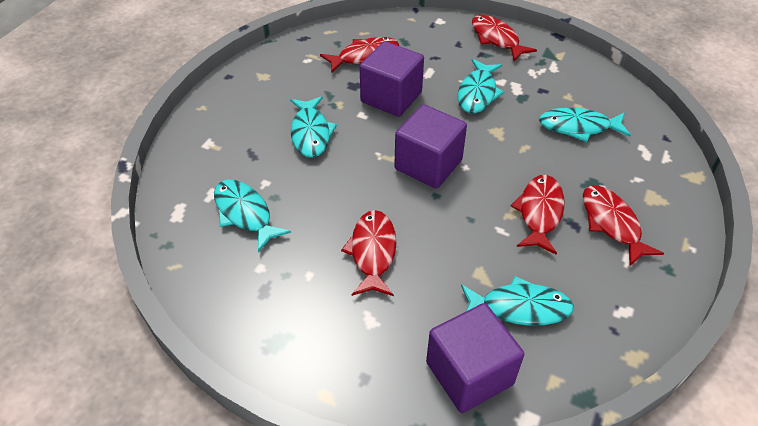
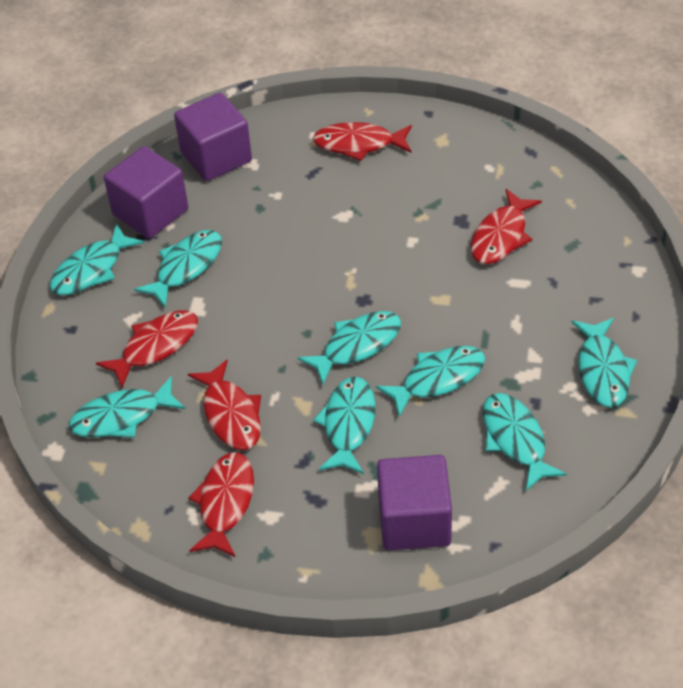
turquoise fish: [214,180,291,252] [290,96,337,158] [458,59,504,113] [461,276,574,326] [539,107,631,142] = 5 -> [50,223,144,295] [69,376,185,438] [134,230,222,308] [297,311,401,385] [313,377,376,474] [376,346,485,417] [483,393,567,491] [572,318,637,407] = 8

